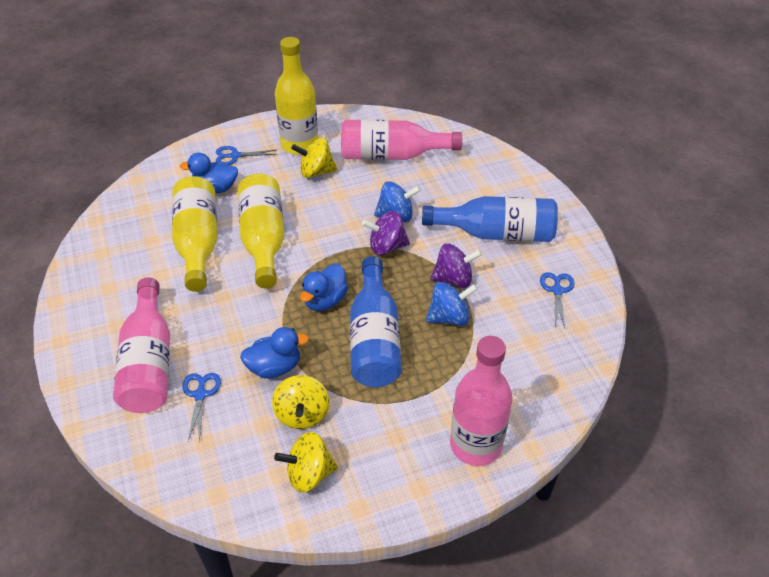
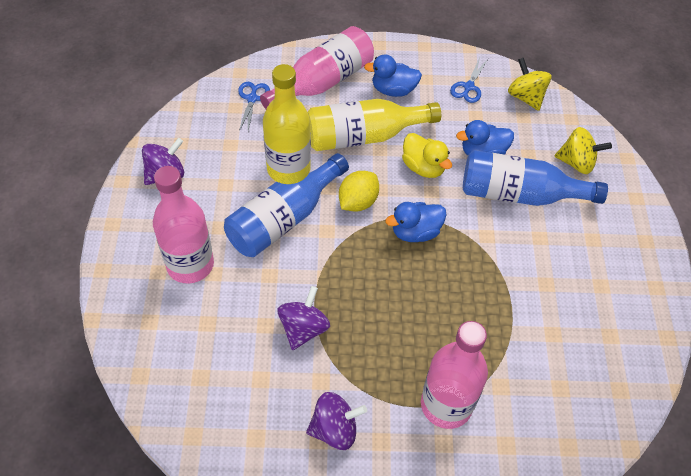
blue scissors: [182,373,221,442] [215,146,278,165] [540,272,575,328] = 3 -> [238,82,270,131] [450,58,488,103] = 2
blue spinning top: [374,181,421,222] [426,282,478,326] = 2 -> none = 0
purple spinning top: [362,211,410,255] [430,243,482,288] = 2 -> [142,138,184,185] [278,286,330,350] [306,392,367,450] = 3
yellow bottle: [172,176,217,292] [238,174,284,288] [275,37,318,155] = 3 -> [263,64,311,181] [308,99,441,151] = 2
yellow duck: none = 0 -> [402,133,452,178] = 1
yellow lemon: none = 0 -> [339,171,379,212] = 1
yellow spinning top: [272,375,329,429] [274,432,338,493] [291,138,337,178] = 3 -> [508,57,552,111] [555,127,612,174] = 2

